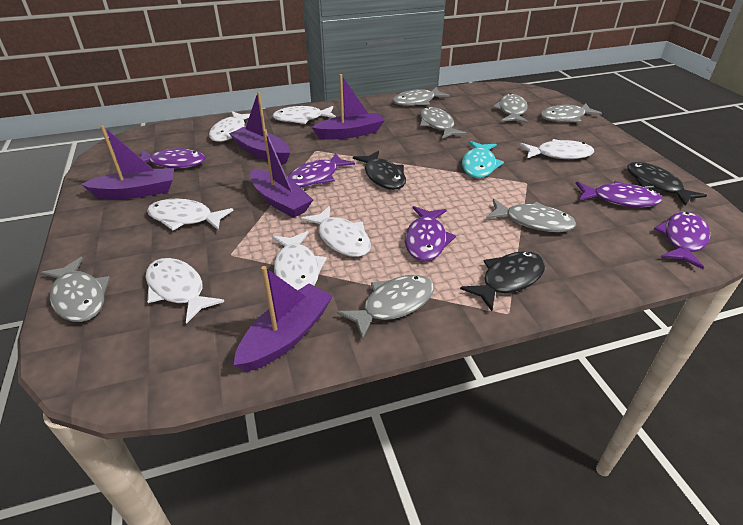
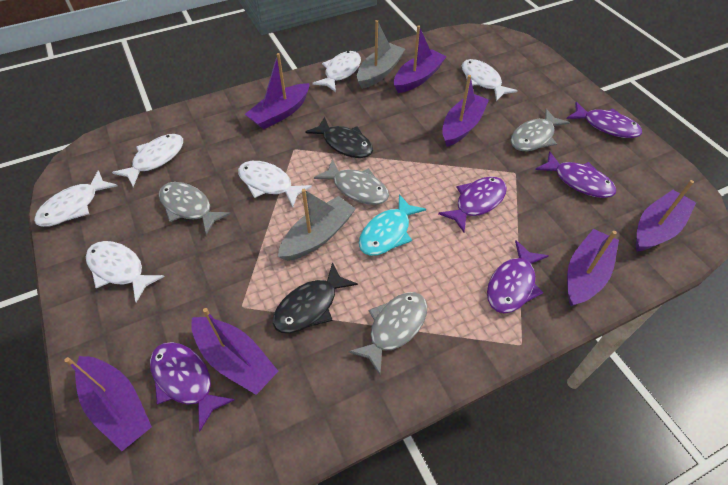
black fish: [353,151,406,190] [460,251,545,311] [627,162,707,206] = 3 -> [273,262,358,333] [305,117,373,158] = 2
grey boat: none = 0 -> [278,189,356,261] [357,20,405,89] = 2
grey fish: [40,257,110,322] [337,275,434,340] [393,87,450,106] [420,107,467,139] [486,199,576,232] [493,93,528,123] [541,103,602,122] = 7 -> [159,182,231,235] [314,159,389,205] [348,292,427,375] [511,109,570,151] = 4
purple boat: [81,125,174,199] [229,92,290,163] [234,266,333,372] [250,129,313,218] [311,74,385,140] = 5 -> [64,356,152,451] [191,308,278,395] [245,53,310,129] [394,25,447,93] [442,75,489,147] [567,229,619,306] [636,180,696,252] = 7
white fish: [145,258,224,324] [147,199,234,231] [209,111,250,142] [272,106,336,124] [272,231,327,290] [301,206,371,257] [520,139,594,159] = 7 -> [34,170,118,227] [86,241,165,302] [112,134,183,187] [238,161,312,207] [312,51,361,92] [462,59,518,101] = 6

